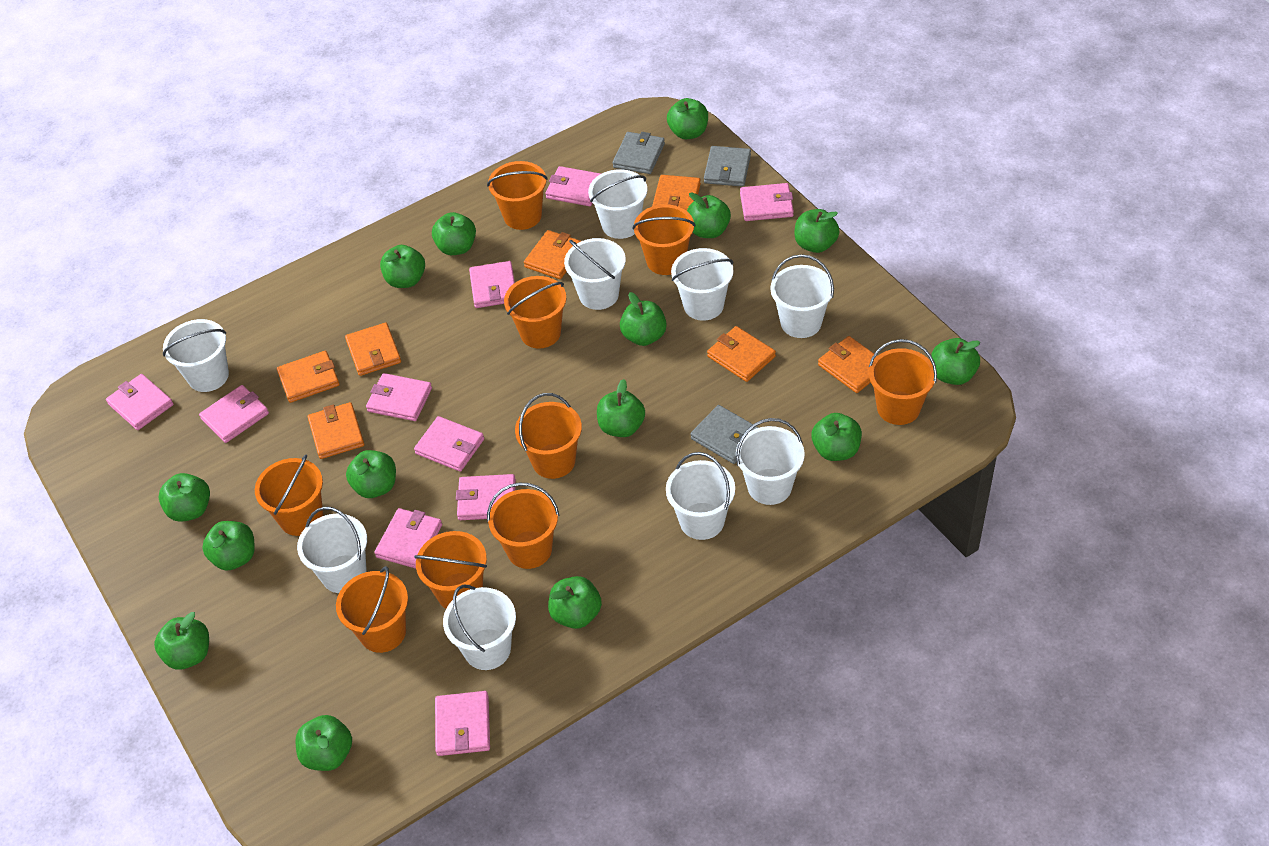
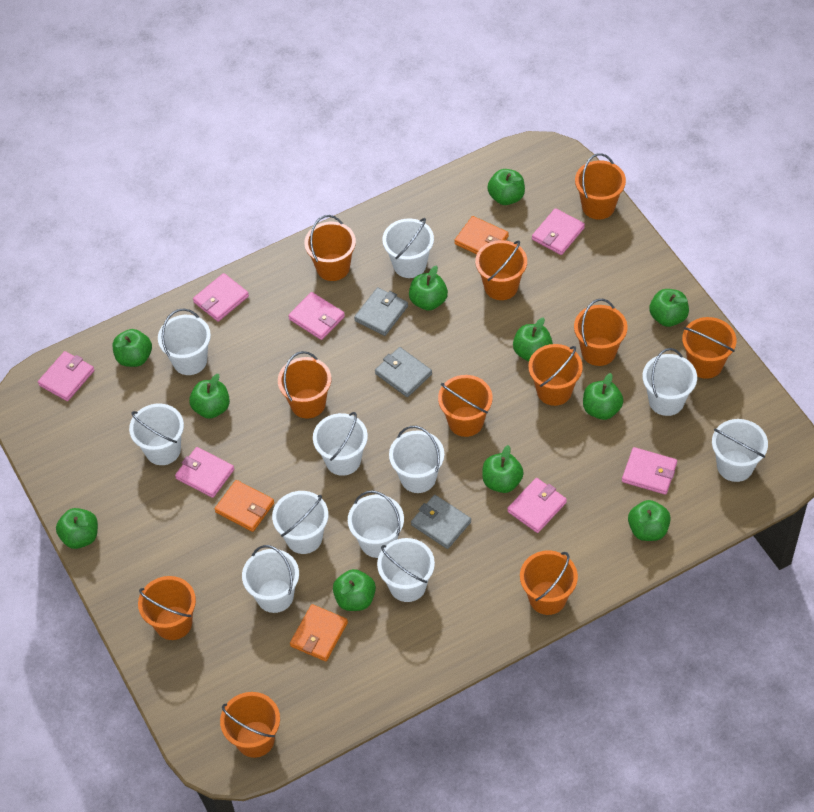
green apple: [154,612,209,670] [159,473,210,522] [202,521,255,571] [295,715,352,771] [346,450,396,498] [380,245,425,288] [432,212,476,255] [548,576,602,629] [597,379,645,437] [620,292,667,346] [667,98,708,139] [687,192,731,238] [794,209,840,253] [811,413,862,461] [931,338,980,385] = 15 -> [56,508,98,549] [113,329,152,367] [189,374,230,419] [333,569,376,611] [409,266,448,311] [482,445,524,493] [487,169,525,205] [513,317,553,361] [583,373,623,420] [628,500,671,541] [649,289,689,327] = 11
orange bucket: [255,454,323,536] [336,566,408,653] [414,531,487,609] [487,161,548,230] [487,483,559,569] [504,276,566,349] [515,393,582,479] [633,204,695,275] [869,339,937,425] = 9 -> [138,576,196,640] [220,692,280,758] [278,351,331,418] [304,215,356,281] [438,375,493,437] [475,240,527,300] [520,550,578,615] [528,344,583,406] [574,299,628,366] [575,153,626,220] [682,317,737,379] = 11
orange wallet: [277,351,339,403] [308,402,364,459] [345,323,401,376] [524,230,581,279] [652,175,701,211] [707,326,776,382] [818,336,877,393] = 7 -> [215,480,274,532] [290,604,348,661] [454,216,509,254] = 3
pink wallet: [106,374,173,430] [199,385,269,443] [366,373,432,421] [374,508,442,569] [414,416,484,472] [435,691,490,756] [456,474,516,520] [469,261,515,308] [545,166,601,206] [740,183,794,221] = 10 -> [38,351,94,401] [175,447,234,498] [193,273,249,322] [288,292,345,340] [507,478,567,533] [532,208,585,255] [622,447,677,495] = 7
white bucket: [163,319,229,392] [297,507,367,593] [443,584,516,670] [564,238,626,310] [588,169,647,239] [666,452,735,540] [671,248,733,321] [736,418,805,505] [770,254,834,338] = 9 -> [129,404,184,465] [158,308,211,375] [242,545,299,613] [272,491,328,554] [313,412,368,476] [348,490,404,558] [377,538,435,602] [383,218,434,278] [389,426,444,493] [643,348,697,416] [712,419,768,482] = 11

